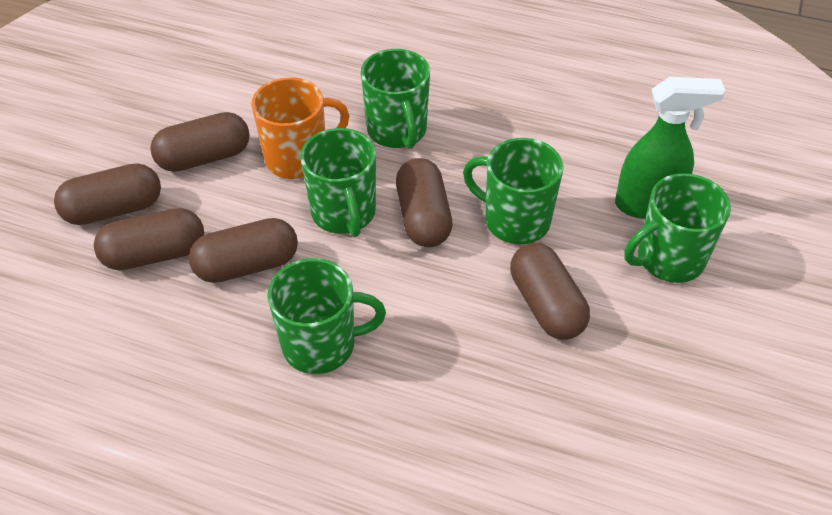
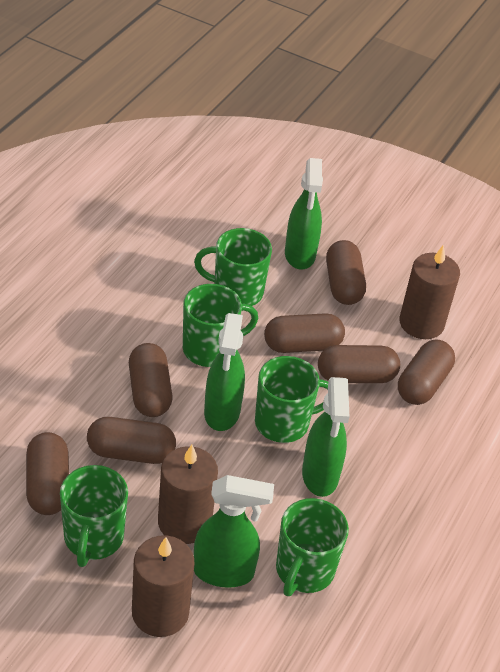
brown candle: none = 0 -> [132,535,195,637] [158,445,218,544] [399,245,460,339] = 3
brown capsule: [54,163,161,225] [94,208,204,270] [150,112,250,172] [189,218,298,283] [396,158,453,247] [510,243,590,340] = 6 -> [26,432,69,515] [87,417,176,464] [129,343,173,417] [264,313,345,353] [318,345,400,383] [326,240,366,305] [398,339,455,405] = 7
green spray bottle: [615,77,725,219] = 1 -> [194,475,274,588] [204,313,245,431] [285,158,323,270] [302,377,350,497] = 4
orange mug: [251,77,350,179] = 1 -> none = 0

